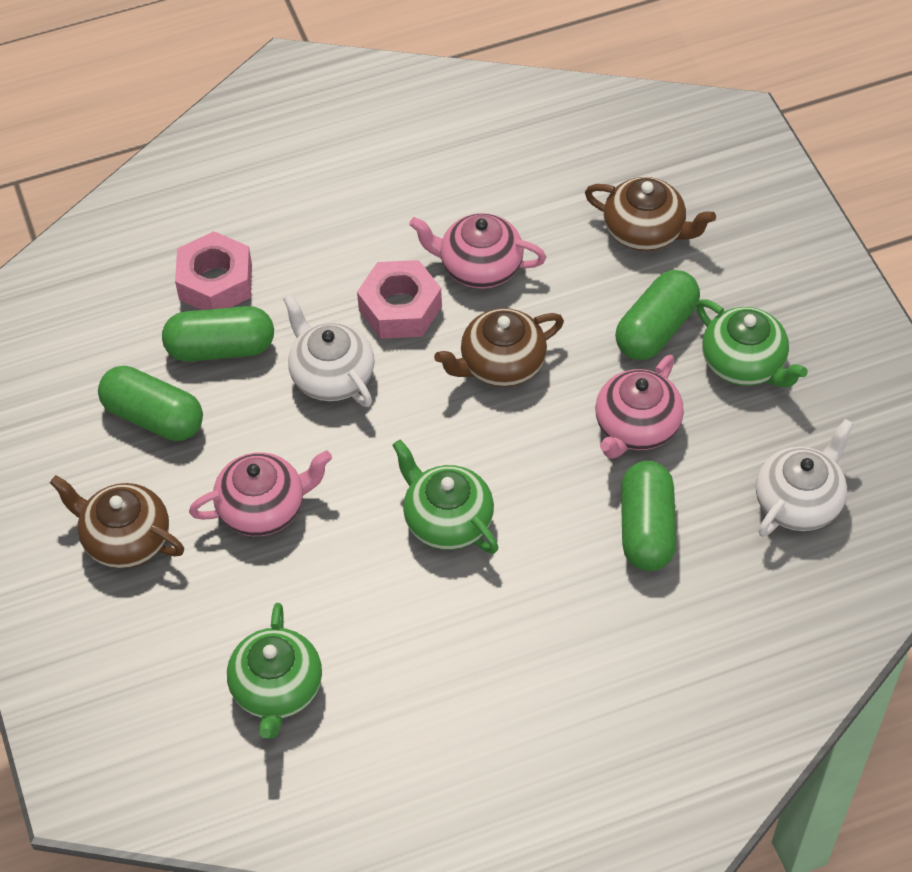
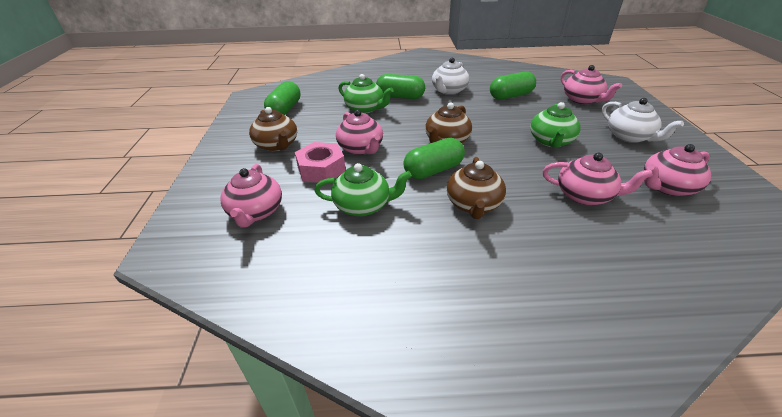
pink nut: [175,231,252,310] [357,260,442,339] = 2 -> [295,142,346,183] = 1
pink teapot: [189,451,332,536] [409,213,546,289] [595,355,684,459] = 3 -> [220,164,282,228] [336,110,383,155] [543,153,653,205] [561,65,622,104] [644,144,711,196] = 5

